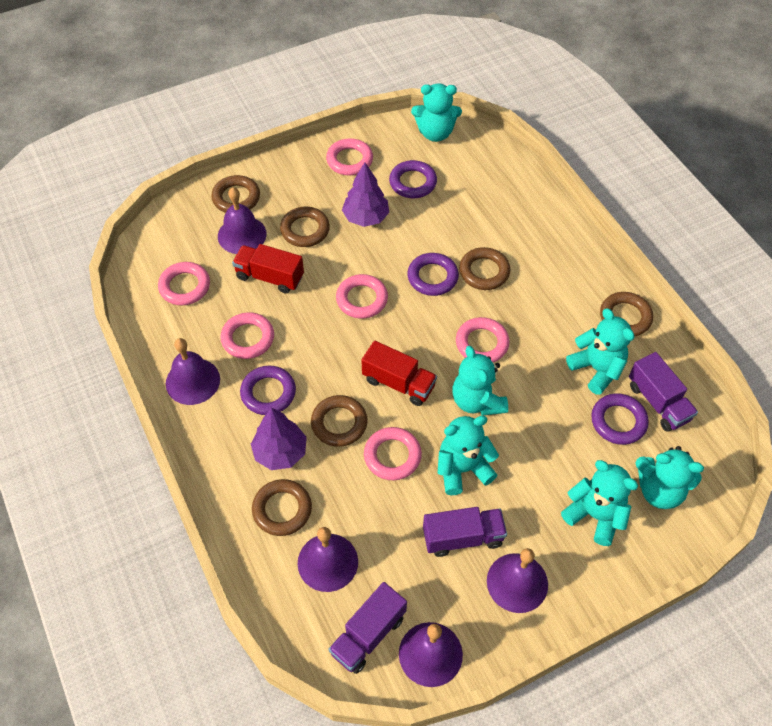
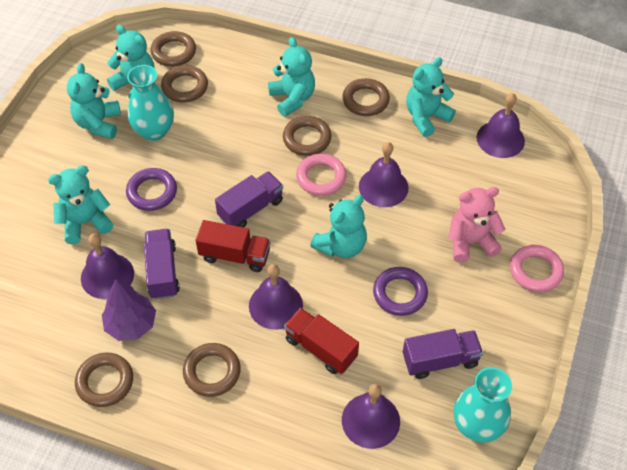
pink ring: [158,262,210,305] [220,312,274,359] [326,138,373,176] [336,274,388,319] [364,427,422,480] [456,317,509,362] = 6 -> [296,154,346,196] [510,245,564,292] = 2
pink teddy bear: none = 0 -> [448,187,505,263] = 1
purple ring: [240,366,296,415] [389,160,437,198] [407,253,459,296] [591,393,649,445] = 4 -> [126,168,177,211] [373,267,428,316] = 2
purple tree: [251,407,307,470] [342,162,389,227] = 2 -> [102,279,156,341] = 1
turquoise vase: none = 0 -> [127,65,174,141] [453,367,512,443] = 2

